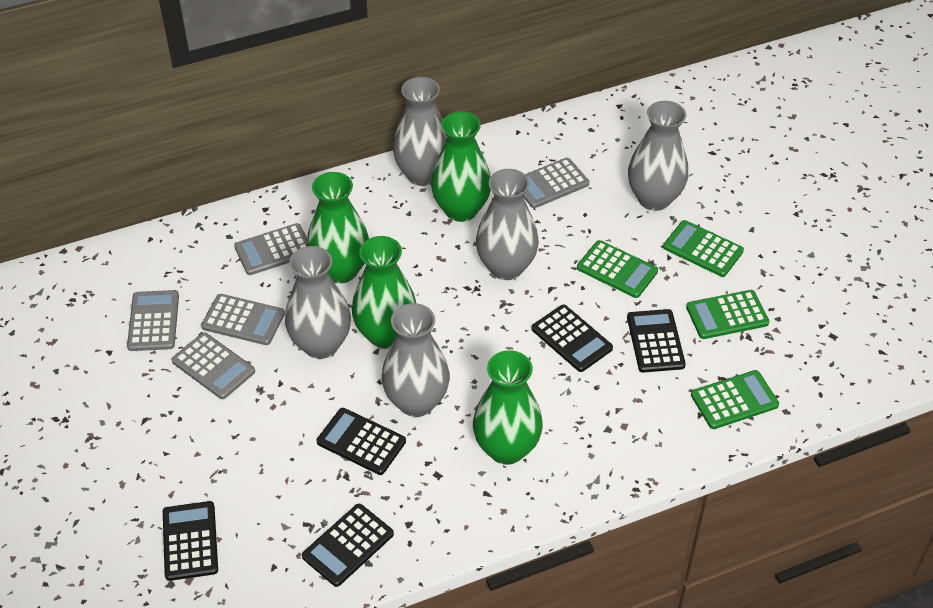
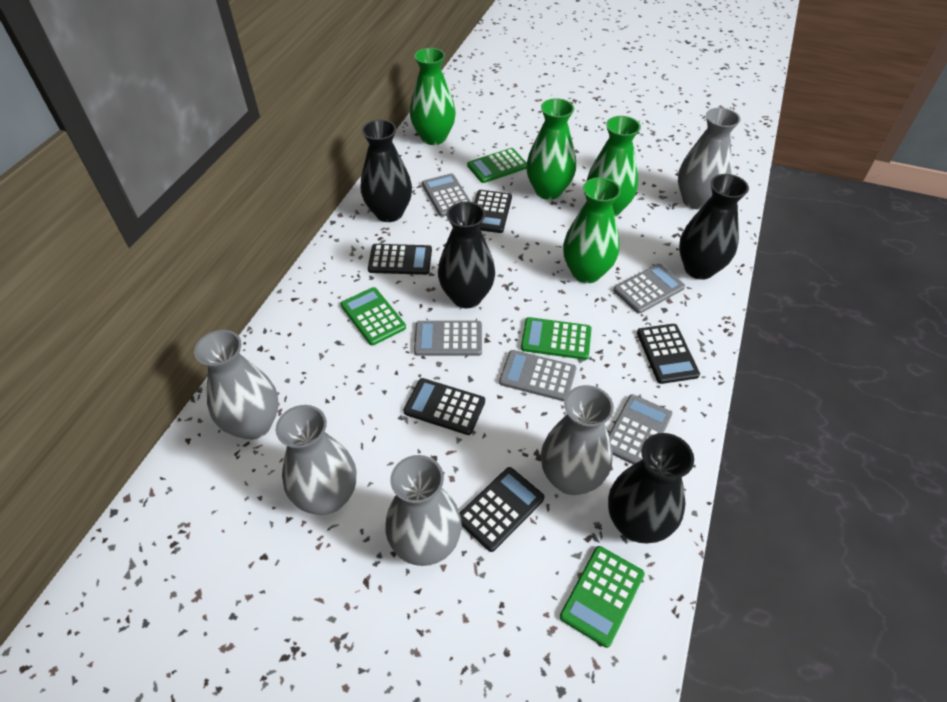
black vase: none = 0 -> [361,120,412,222] [438,201,495,308] [608,433,694,543] [679,174,749,280] = 4

